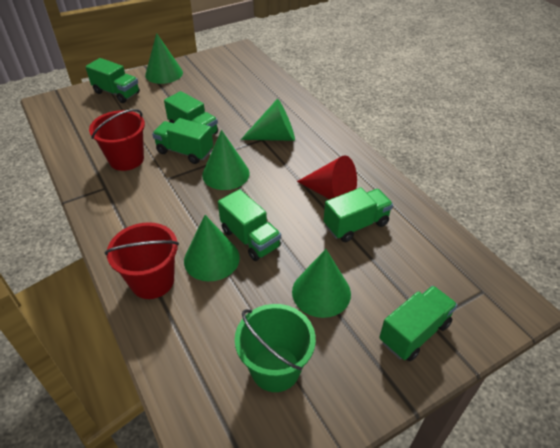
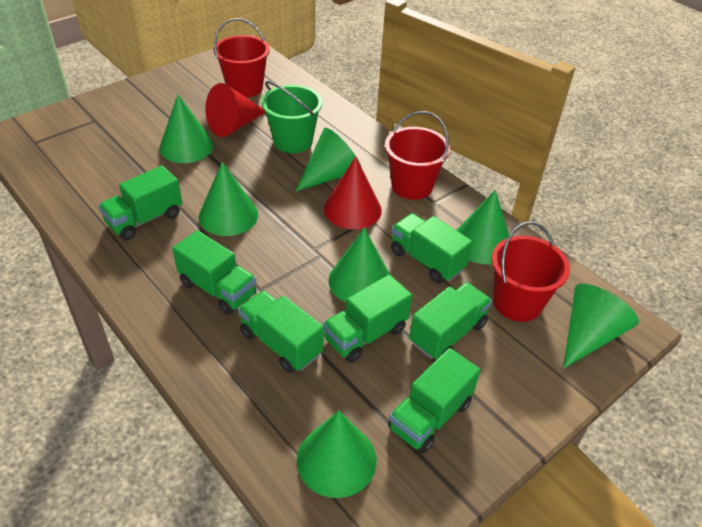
green cone: [145,33,183,84] [184,215,240,281] [202,130,250,190] [241,99,295,141] [292,249,351,318] = 5 -> [159,94,213,163] [199,162,258,236] [296,128,362,191] [297,411,376,498] [328,228,390,302] [457,190,509,264] [563,284,639,369] = 7
green truck: [85,58,140,103] [152,118,213,164] [164,91,218,135] [218,189,281,261] [323,188,393,242] [379,286,458,361] = 6 -> [98,166,182,240] [172,230,257,315] [238,290,324,373] [323,274,412,363] [388,348,481,454] [391,213,473,283] [409,282,492,359] = 7
red bucket: [89,109,145,171] [105,222,179,299] = 2 -> [214,18,270,98] [385,111,450,200] [492,222,570,322] = 3
red cone: [297,155,357,200] = 1 -> [205,83,266,137] [324,156,382,229] = 2

